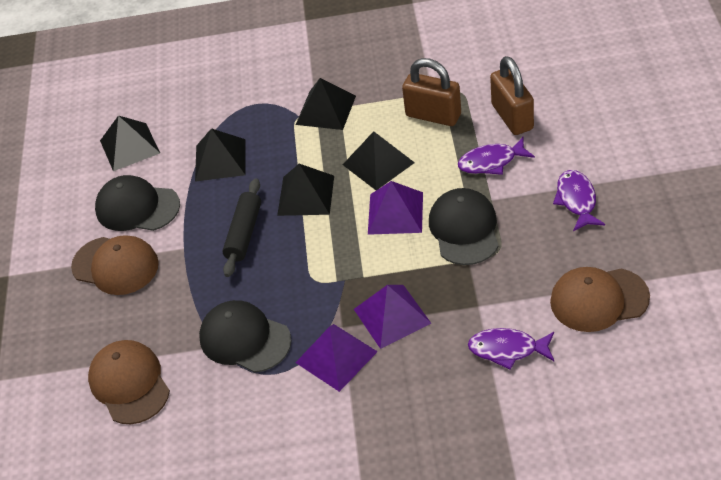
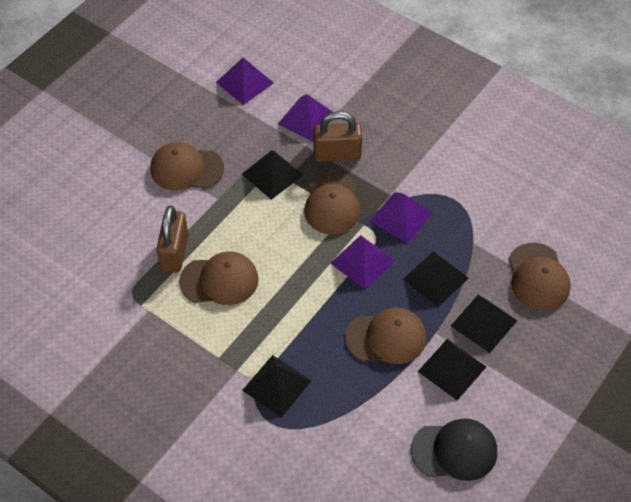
black cap: [95,175,180,231] [199,300,291,373] [429,188,499,265] = 3 -> [411,418,497,481] = 1
black rolling pin: [223,178,261,277] = 1 -> none = 0
brown cap: [71,235,159,295] [88,340,170,424] [550,267,650,332] = 3 -> [150,142,224,191] [179,251,259,305] [304,172,360,235] [345,308,426,364] [509,243,571,311] = 5
purple fish: [458,137,535,175] [468,328,554,370] [553,170,605,231] = 3 -> none = 0
purple pyramid: [295,324,378,392] [354,285,431,349] [368,181,423,235] = 3 -> [216,58,274,105] [278,94,332,142] [331,235,395,290] [370,192,432,243] = 4

